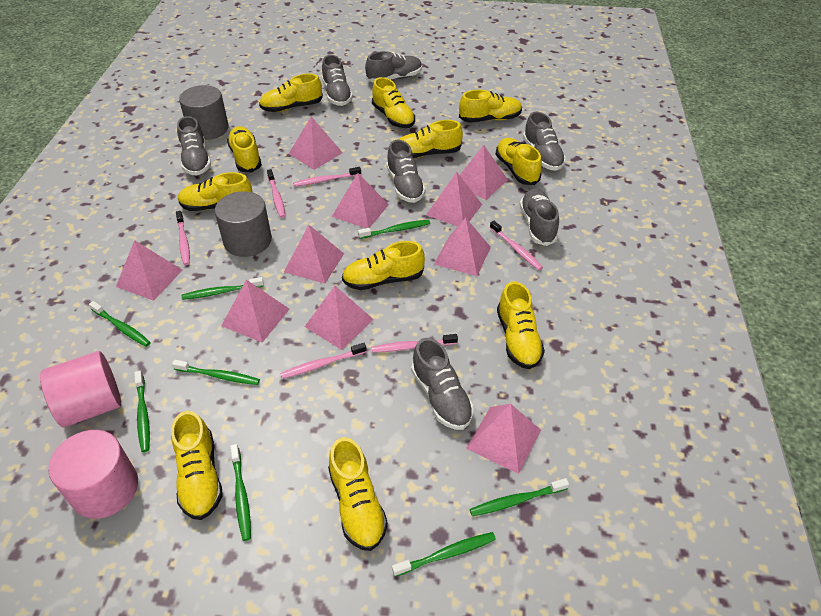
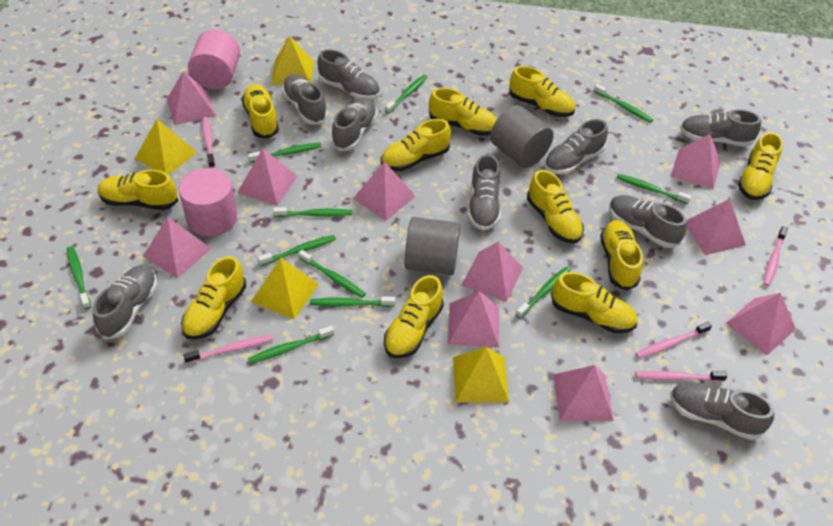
green toothbrush: [89,301,151,347] [134,371,150,452] [172,360,260,385] [181,277,264,300] [230,444,251,541] [358,220,430,239] [392,532,496,577] [470,478,569,516] = 8 -> [67,246,91,309] [248,143,321,163] [248,326,334,364] [258,235,336,266] [273,207,352,217] [299,250,366,298] [310,297,395,307] [385,75,427,114] [516,267,571,318] [594,84,653,123] [616,174,691,204] = 11
grey shoe: [177,116,211,176] [322,55,353,106] [365,51,422,83] [386,140,426,203] [411,338,474,430] [519,189,559,246] [523,112,566,171] = 7 -> [93,265,157,340] [282,74,328,124] [317,49,380,100] [331,98,377,151] [468,154,501,231] [544,119,608,174] [609,195,687,248] [670,382,774,440] [680,109,761,147] = 9
pink toothbrush: [176,211,190,265] [267,169,285,218] [280,343,367,379] [293,167,361,187] [371,334,458,353] [490,221,543,270] = 6 -> [183,334,274,364] [202,117,215,168] [635,322,712,359] [635,371,727,382] [763,226,788,286] = 5
yellow pyramid: none = 0 -> [135,119,198,175] [251,258,319,319] [271,36,314,85] [453,347,509,403] = 4

